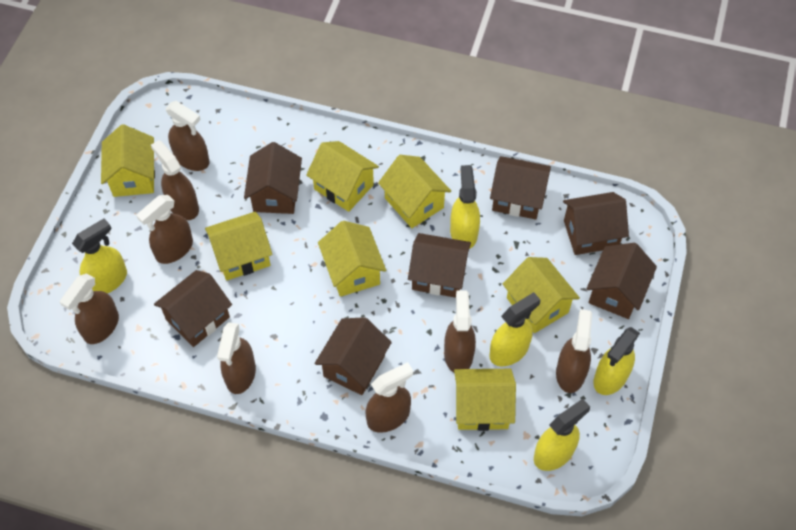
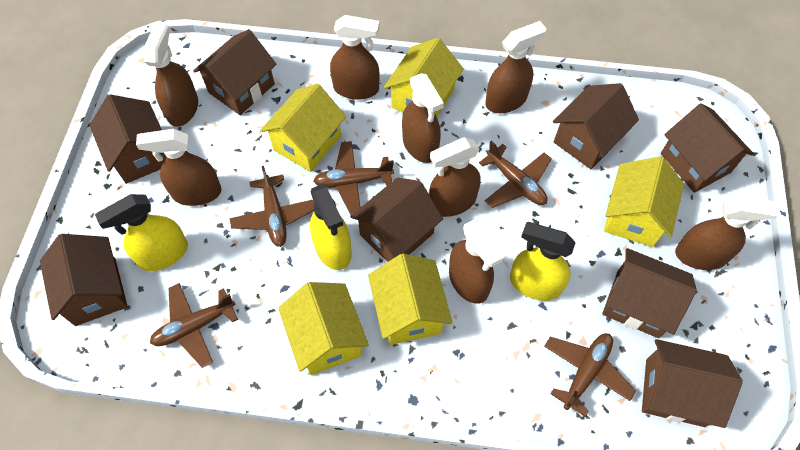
brown house: [154,270,232,347] [244,142,302,214] [315,317,392,395] [408,233,471,298] [490,156,551,220] [563,192,629,255] [586,243,657,319] = 7 -> [40,234,128,326] [90,94,166,184] [193,29,277,115] [350,178,443,262] [553,83,639,169] [602,248,697,338] [642,339,742,428] [661,103,754,193] = 8
brown plane: none = 0 -> [150,283,238,368] [230,166,314,247] [314,141,394,215] [479,141,552,208] [544,333,636,417] = 5
yellow house: [101,124,155,197] [205,212,272,281] [306,141,379,212] [318,221,386,297] [378,155,451,228] [454,369,516,431] [503,257,580,333] = 7 -> [260,84,346,172] [278,282,369,375] [368,253,453,345] [384,38,464,116] [604,156,684,247] = 5
yellow spray bottle: [72,218,127,294] [450,165,480,249] [489,292,541,366] [534,399,590,471] [594,327,640,395] = 5 -> [95,194,188,271] [310,184,352,270] [510,222,576,301] = 3

